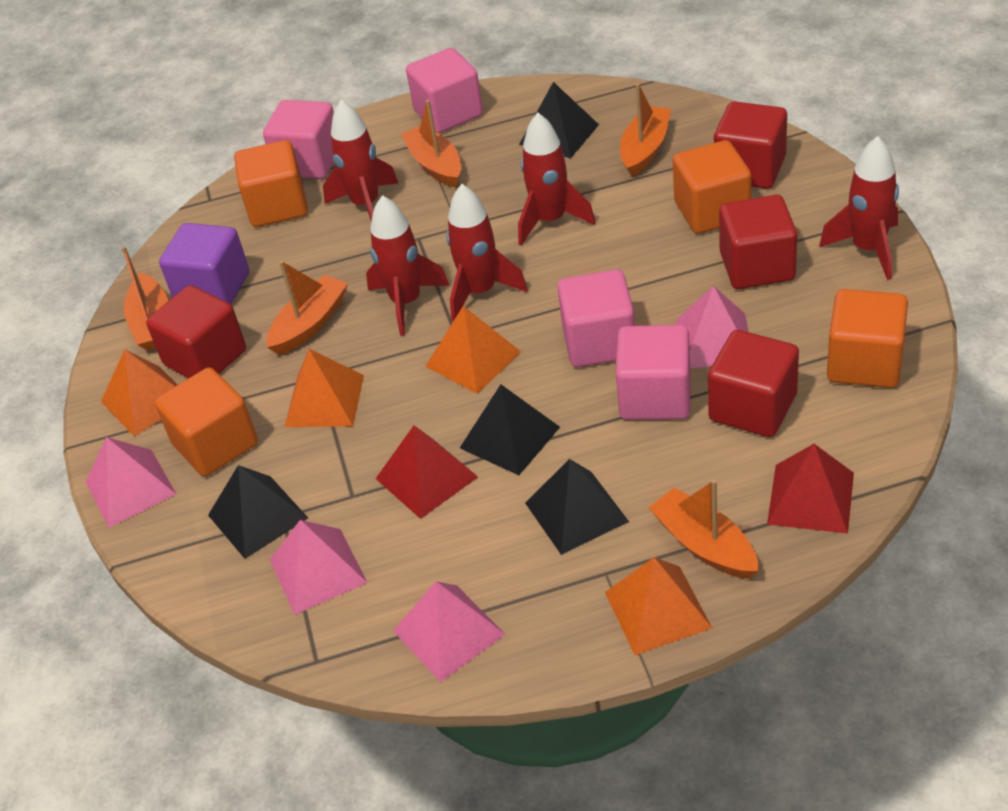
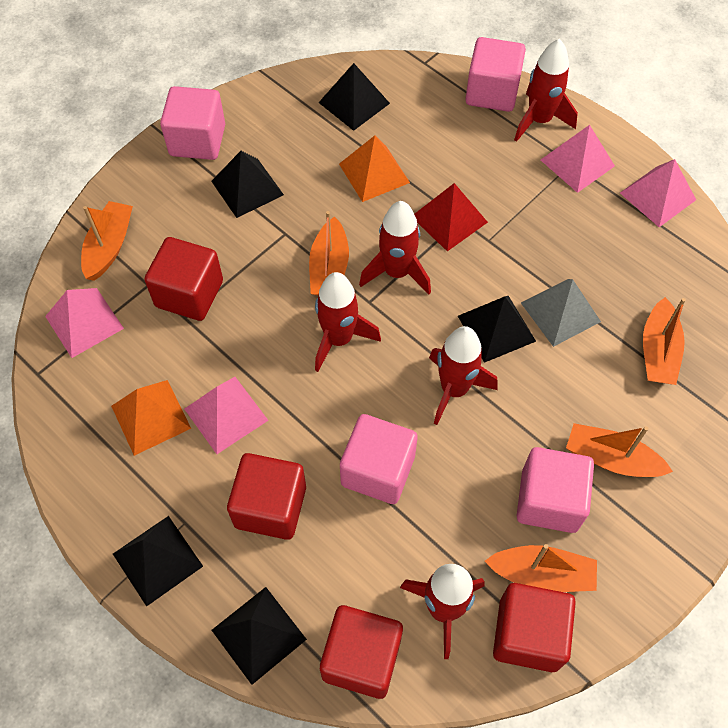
black pyramid: [208,465,308,559] [460,384,560,475] [519,82,599,158] [525,459,629,555] = 4 -> [113,516,203,607] [211,151,284,218] [212,587,307,685] [319,63,390,131] [458,296,536,363] = 5
grey pyramid: none = 0 -> [521,279,601,347] = 1
orange cube: [155,368,258,476] [234,140,308,227] [673,140,751,234] [827,289,908,388] = 4 -> none = 0
orange pyramid: [101,349,177,437] [285,349,364,427] [425,306,521,394] [605,557,712,655] = 4 -> [111,380,191,456] [339,136,410,202] = 2
purple cube: [159,223,249,305] = 1 -> none = 0
red pyramid: [376,425,478,519] [767,444,854,533] = 2 -> [414,183,488,251] = 1

